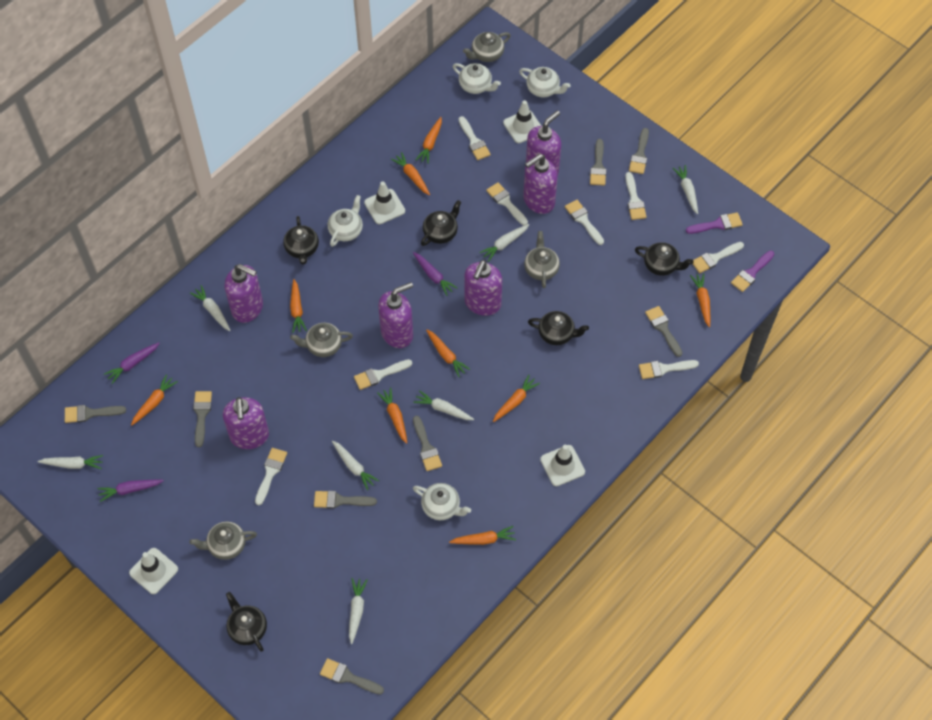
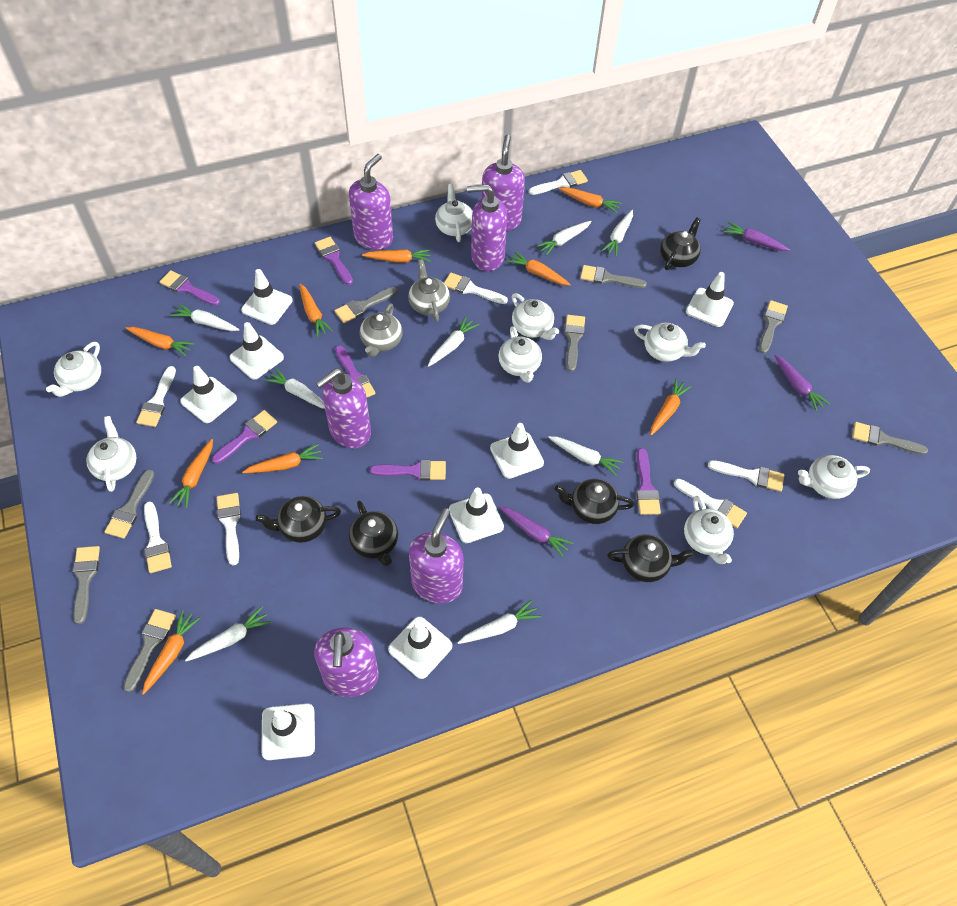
grey teapot: [190,521,257,560] [290,323,353,357] [463,32,511,62] [524,231,560,288] = 4 -> [360,303,403,357] [408,259,450,322] = 2
purple brush: [686,212,743,234] [731,251,774,292] = 2 -> [159,270,220,306] [212,410,277,464] [315,237,353,285] [335,345,376,397] [370,460,446,481] [636,448,661,515] = 6
white brush: [255,448,287,505] [354,359,412,390] [458,116,491,160] [486,182,528,226] [565,200,604,245] [625,172,647,220] [639,360,699,379] [693,242,744,273] = 8 -> [136,366,176,427] [144,501,172,573] [217,493,241,566] [444,273,508,304] [529,170,588,195] [674,479,747,528] [708,460,784,492] = 7
white carrot: [38,455,103,469] [190,285,231,331] [332,441,379,490] [349,578,367,644] [413,390,474,420] [479,224,529,262] [673,165,698,214] = 7 -> [170,303,239,331] [185,606,271,661] [264,368,325,409] [428,316,479,367] [457,600,541,644] [536,221,592,256] [548,436,623,476] [602,210,633,256] = 8
white teapot: [328,195,363,247] [413,483,471,520] [453,63,501,94] [519,67,570,98] = 4 -> [46,342,101,397] [87,416,137,492] [435,184,473,242] [498,326,542,383] [512,293,559,340] [634,323,706,362] [684,496,734,564] [798,455,870,499] = 8
white traffic cone: [129,548,178,594] [364,181,405,224] [503,100,541,143] [540,445,585,486] = 4 -> [180,366,237,423] [230,322,284,380] [241,269,293,325] [261,703,315,760] [388,617,452,679] [449,488,504,543] [490,423,544,479] [686,272,734,327] = 8

